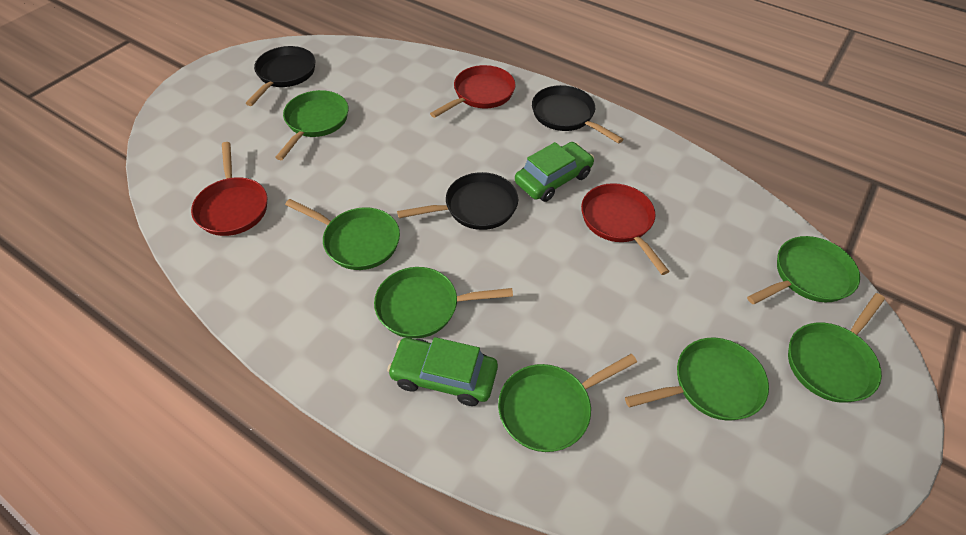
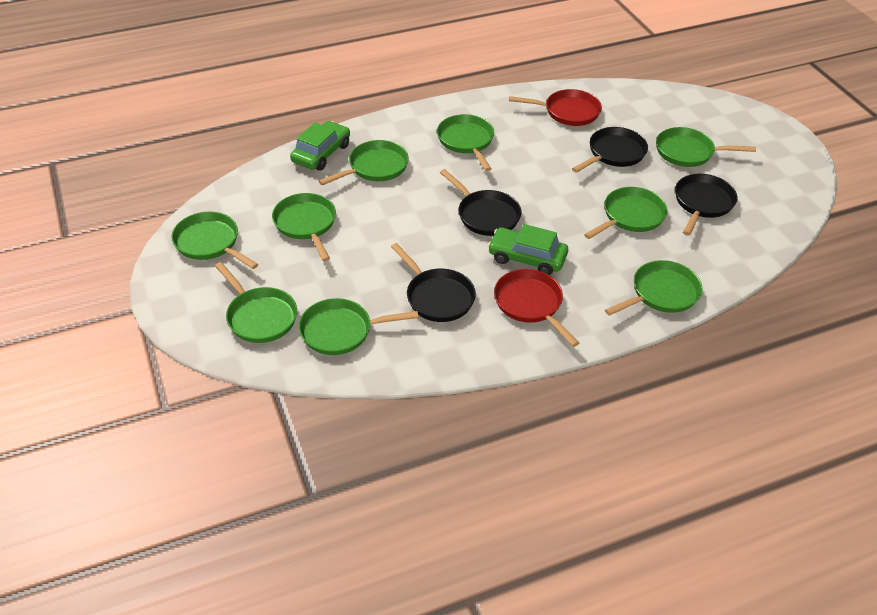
black pan: [245,46,315,106] [397,172,518,230] [532,85,623,144] = 3 -> [391,243,476,322] [440,169,522,236] [572,127,648,173] [675,174,737,236] = 4
green pan: [275,90,349,160] [285,199,400,270] [374,267,513,339] [498,354,637,452] [625,338,769,421] [747,236,860,304] [788,293,885,403] = 7 -> [171,212,258,269] [215,262,297,343] [272,193,336,261] [299,298,418,355] [319,140,409,185] [437,114,494,171] [584,187,668,239] [605,260,702,316] [656,127,756,167] = 9
red pan: [191,142,267,236] [430,65,516,118] [581,183,670,275] = 3 -> [494,269,579,347] [509,89,602,126] = 2

